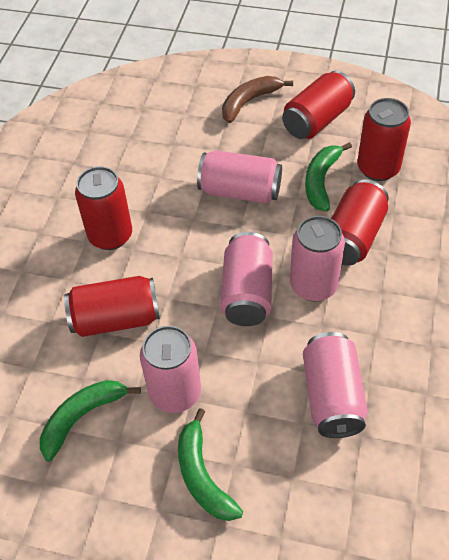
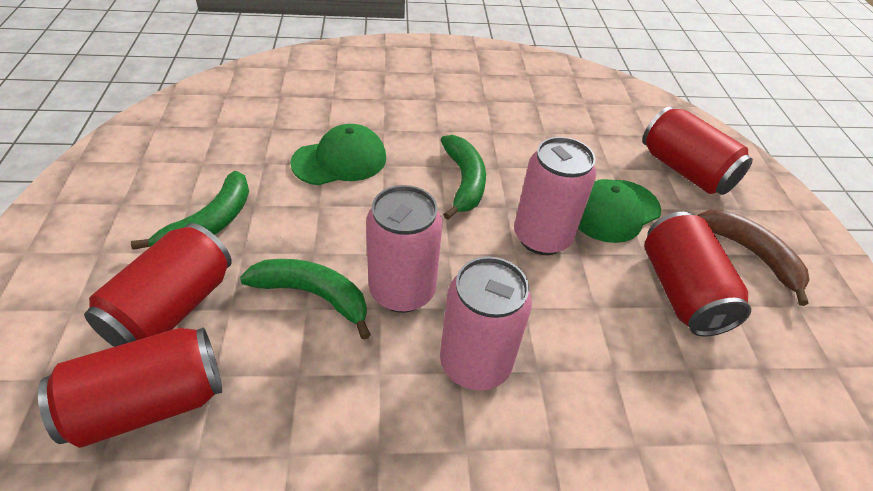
green cap: none = 0 -> [290,124,386,185] [578,179,661,243] = 2
pink can: [140,326,201,413] [197,150,282,204] [220,232,273,326] [290,216,345,302] [303,332,368,438] = 5 -> [366,185,442,313] [440,257,532,391] [514,137,596,255] = 3
red can: [64,276,160,337] [75,166,132,250] [282,71,355,139] [331,180,389,266] [357,98,411,181] = 5 -> [38,327,222,448] [84,223,232,347] [642,106,753,195] [644,212,751,337] = 4

